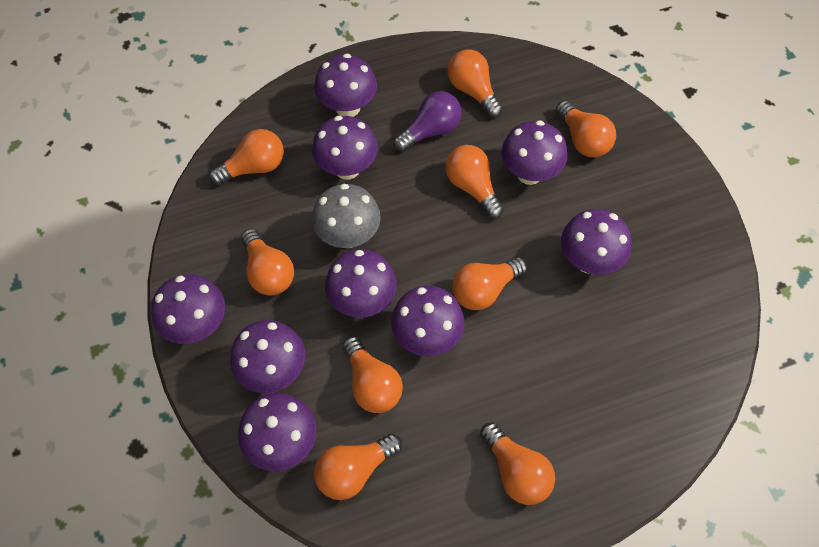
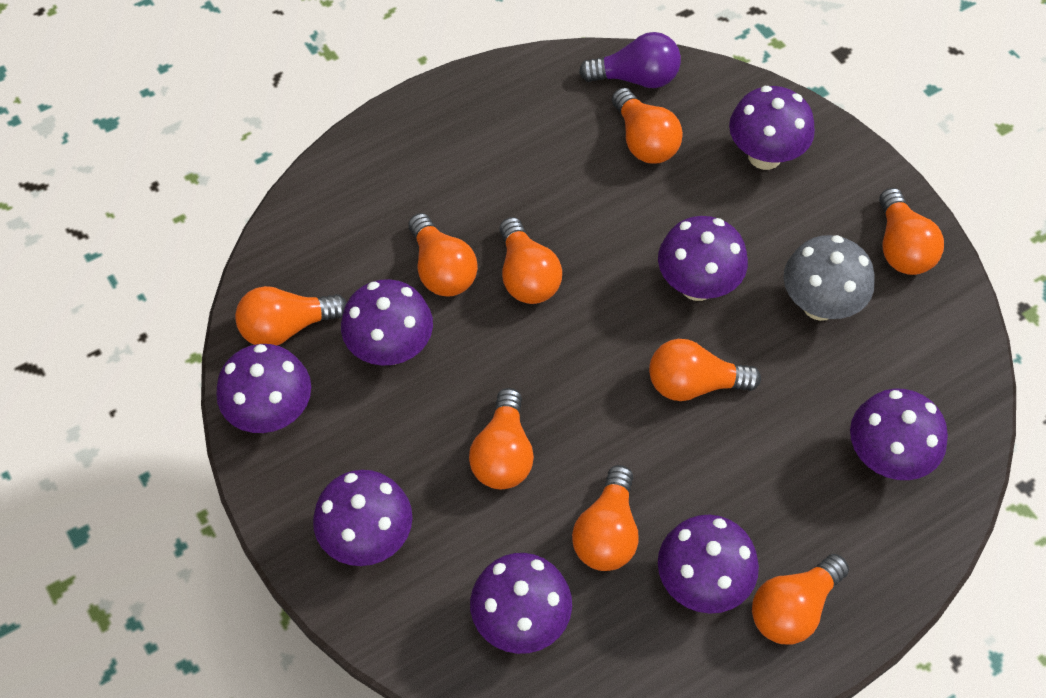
purple mushroom: [151,274,225,344] [230,320,305,393] [238,393,317,471] [312,116,378,180] [314,53,377,117] [325,249,397,318] [391,286,465,356] [501,120,567,185] [561,209,632,275] = 9 -> [216,344,311,433] [313,470,412,566] [341,279,433,366] [470,553,572,654] [658,216,748,301] [658,515,759,614] [729,86,815,170] [850,388,948,480] = 8

